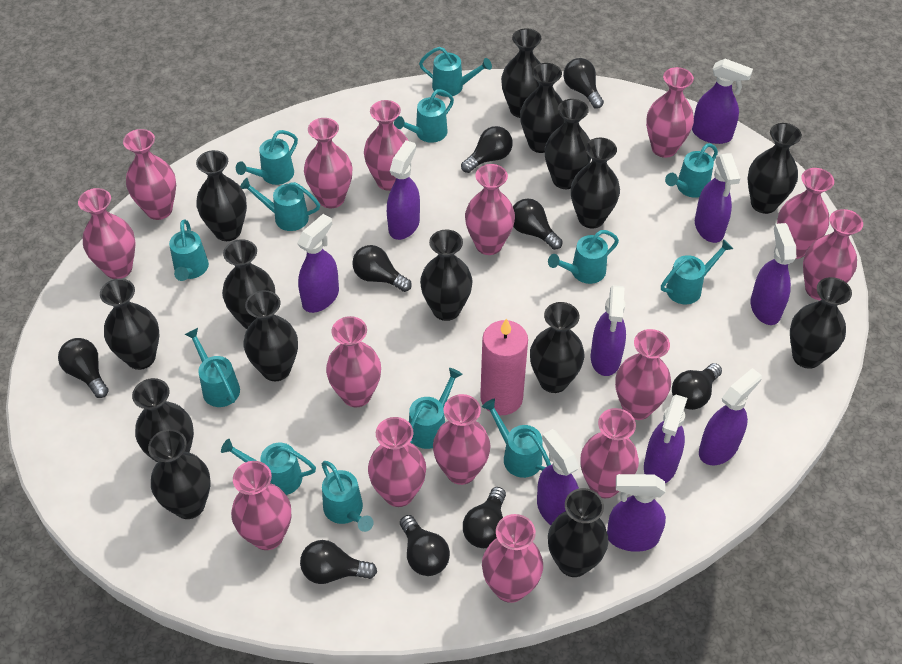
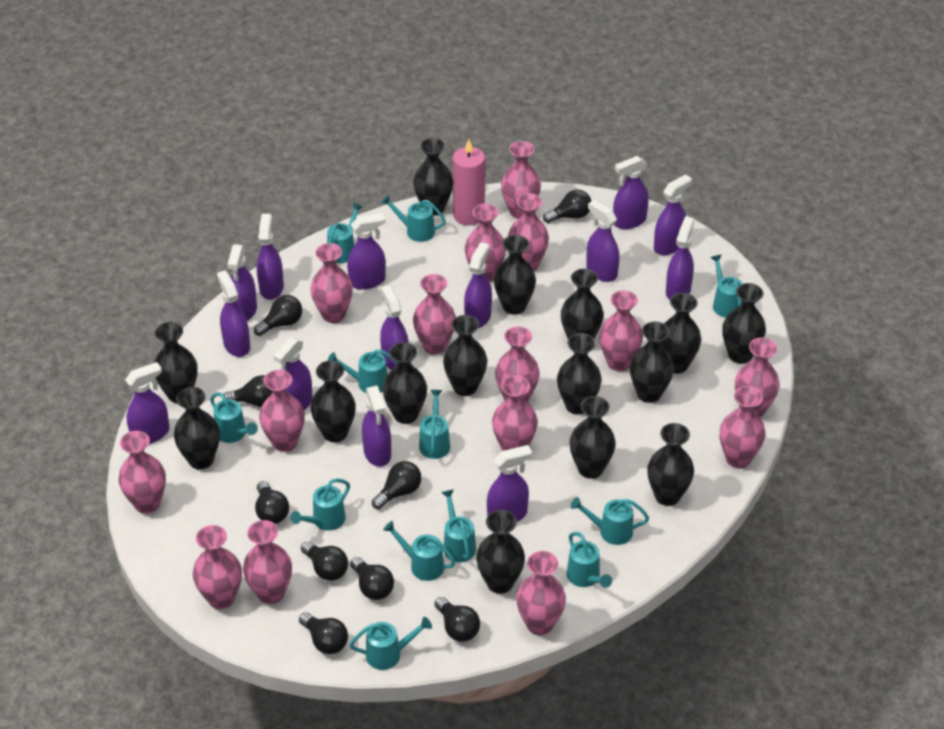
purple spray bottle: [297,214,339,313] [387,140,420,240] [537,429,579,525] [591,285,626,376] [607,474,666,552] [644,395,687,484] [692,59,753,144] [695,153,740,243] [699,368,762,465] [751,223,796,325] = 10 -> [125,362,169,444] [217,270,250,357] [227,244,257,321] [257,214,284,300] [274,337,313,410] [347,213,386,290] [362,386,391,467] [380,285,409,370] [464,242,492,328] [487,445,532,522] [586,200,619,282] [613,156,649,229] [654,174,692,255] [666,216,694,300] = 14
turquoise watering can: [169,220,209,281] [184,328,240,407] [221,439,316,495] [236,130,298,185] [240,178,320,231] [322,461,374,532] [394,89,454,143] [409,368,463,449] [419,47,492,97] [482,399,551,478] [548,230,619,284] [661,239,733,304] [665,143,718,198] = 13 -> [210,392,258,443] [290,478,350,531] [327,203,363,263] [328,349,397,393] [349,617,432,670] [381,195,446,242] [383,521,455,581] [419,390,450,459] [441,489,476,562] [566,532,612,588] [571,497,649,545] [711,255,743,318] = 12

